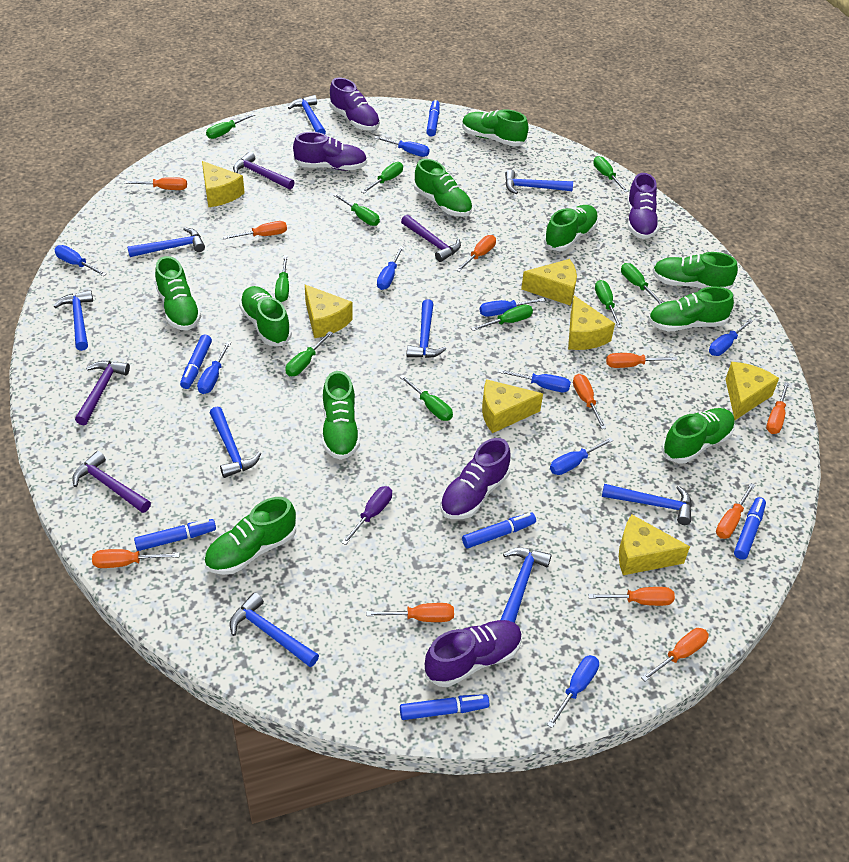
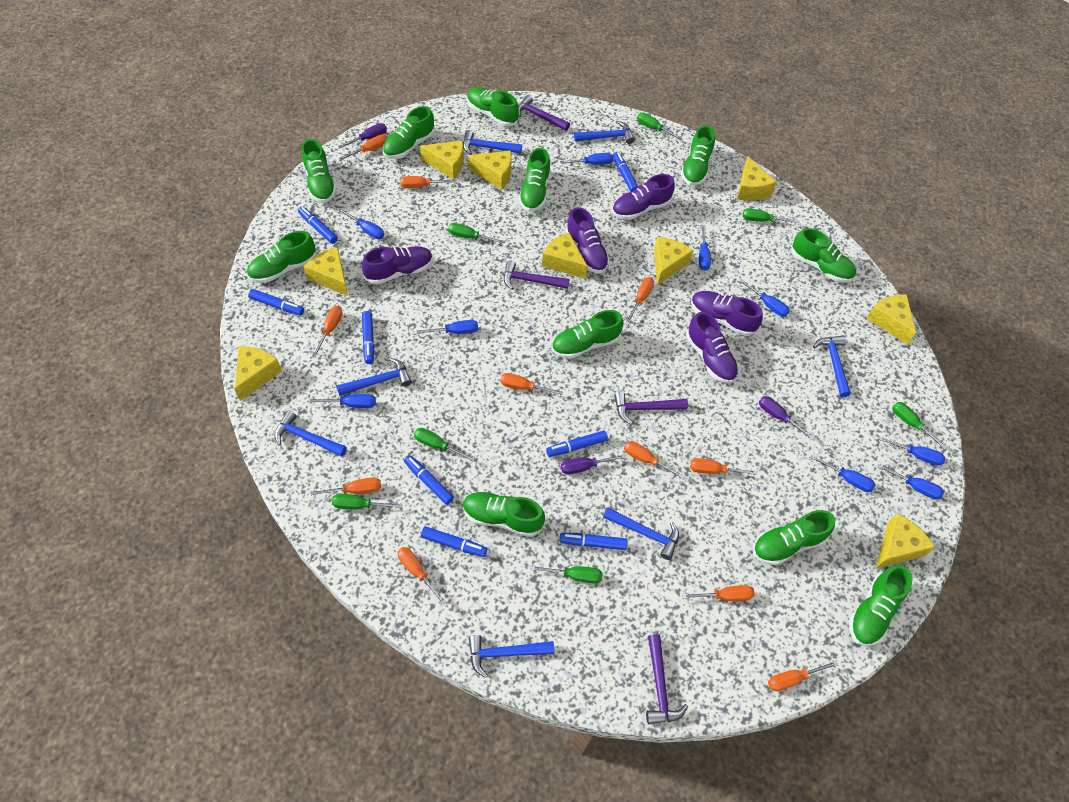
blue hammer: [54,290,93,351] [127,227,205,257] [210,406,261,478] [230,592,319,667] [288,95,326,134] [407,299,446,358] [500,547,552,623] [505,170,573,194] [602,484,692,525] = 9 -> [274,410,347,457] [336,358,412,396] [463,130,522,155] [469,635,555,678] [574,121,634,144] [603,508,679,560] [813,336,851,397] = 7
blue marker: [134,519,216,551] [180,335,212,389] [400,694,489,720] [426,100,440,137] [462,512,536,548] [734,497,766,560] = 6 -> [248,289,304,315] [298,206,338,244] [362,311,374,364] [404,455,454,505] [421,526,487,557] [546,430,608,457] [560,533,627,550] [613,152,638,192] = 8
green screwdriver: [206,113,255,139] [275,255,289,302] [286,331,333,376] [333,194,380,226] [361,162,403,193] [400,375,453,421] [471,304,533,331] [593,156,628,192] [595,280,622,328] [621,263,663,304] = 10 -> [332,494,402,509] [414,428,475,461] [448,223,504,244] [531,565,602,583] [637,113,682,140] [743,208,798,223] [892,402,947,450] = 7
green shoe: [155,256,201,330] [204,497,296,575] [239,286,292,346] [322,371,360,460] [414,159,472,217] [462,109,529,146] [544,205,598,251] [648,287,734,331] [652,252,738,290] [662,408,735,463] = 10 -> [247,231,316,283] [302,139,337,203] [383,106,435,159] [463,491,545,537] [467,87,519,127] [519,148,550,212] [552,310,623,359] [681,125,715,186] [753,510,835,565] [792,228,856,282] [849,565,912,646] = 11
purple screwdriver: [341,486,392,545] = 1 -> [338,123,387,148] [561,454,626,474] [759,396,815,440] = 3
yellow cheese: [202,161,245,207] [305,285,353,338] [482,379,543,433] [521,259,577,306] [568,296,615,350] [619,515,690,575] [725,362,779,420] = 7 -> [234,346,282,401] [304,247,348,296] [420,140,464,179] [468,150,512,190] [542,232,587,279] [654,237,694,285] [737,157,777,201] [866,294,916,344] [875,513,935,569] = 9

